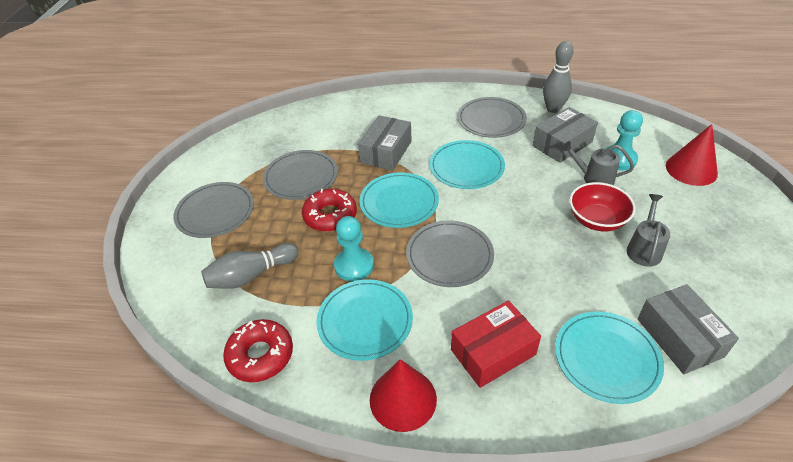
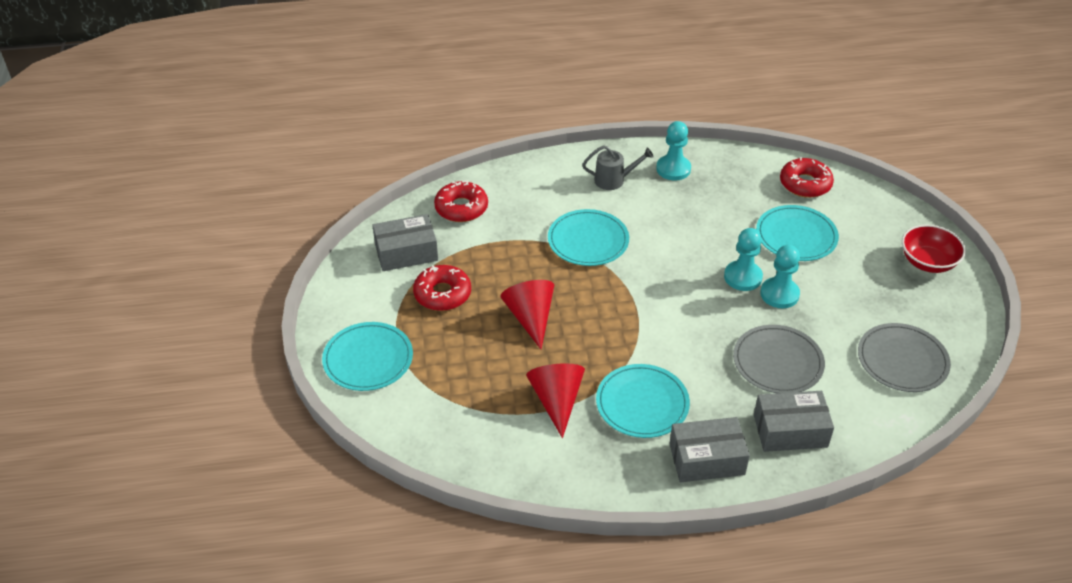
grey bowling pin: [201,243,298,289] [543,41,574,113] = 2 -> none = 0
grey plate: [173,182,254,238] [263,150,338,200] [406,220,494,287] [458,97,527,138] = 4 -> [733,325,825,393] [858,323,951,392] = 2
grey watering can: [561,141,634,185] [626,194,671,267] = 2 -> [582,145,653,190] = 1
red box: [451,300,541,388] = 1 -> none = 0
red donut: [223,319,293,382] [302,189,357,232] = 2 -> [413,265,471,311] [434,181,488,222] [780,157,834,198] = 3
turquoise pawn: [334,216,374,281] [605,110,643,170] = 2 -> [656,121,691,181] [724,228,763,291] [760,245,800,308] = 3

